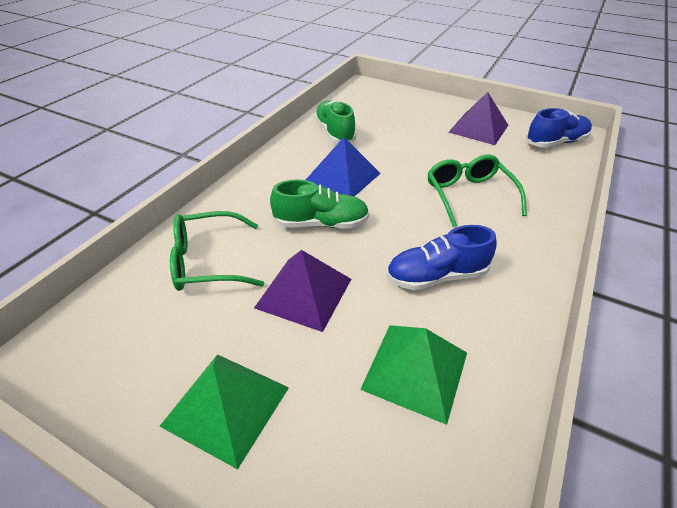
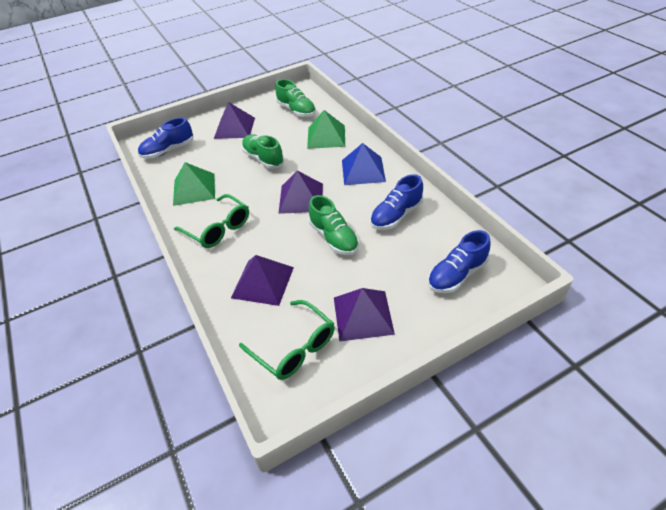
blue shoe: [386,225,497,290] [526,108,592,148] = 2 -> [138,118,193,159] [370,174,423,230] [428,230,491,293] = 3
green shoe: [270,180,369,228] [314,100,356,144] = 2 -> [242,134,284,169] [275,79,316,117] [309,195,359,255] = 3
purple pyramid: [254,250,351,332] [448,92,508,145] = 2 -> [214,102,255,139] [231,255,294,306] [278,171,323,214] [334,288,395,342] = 4

